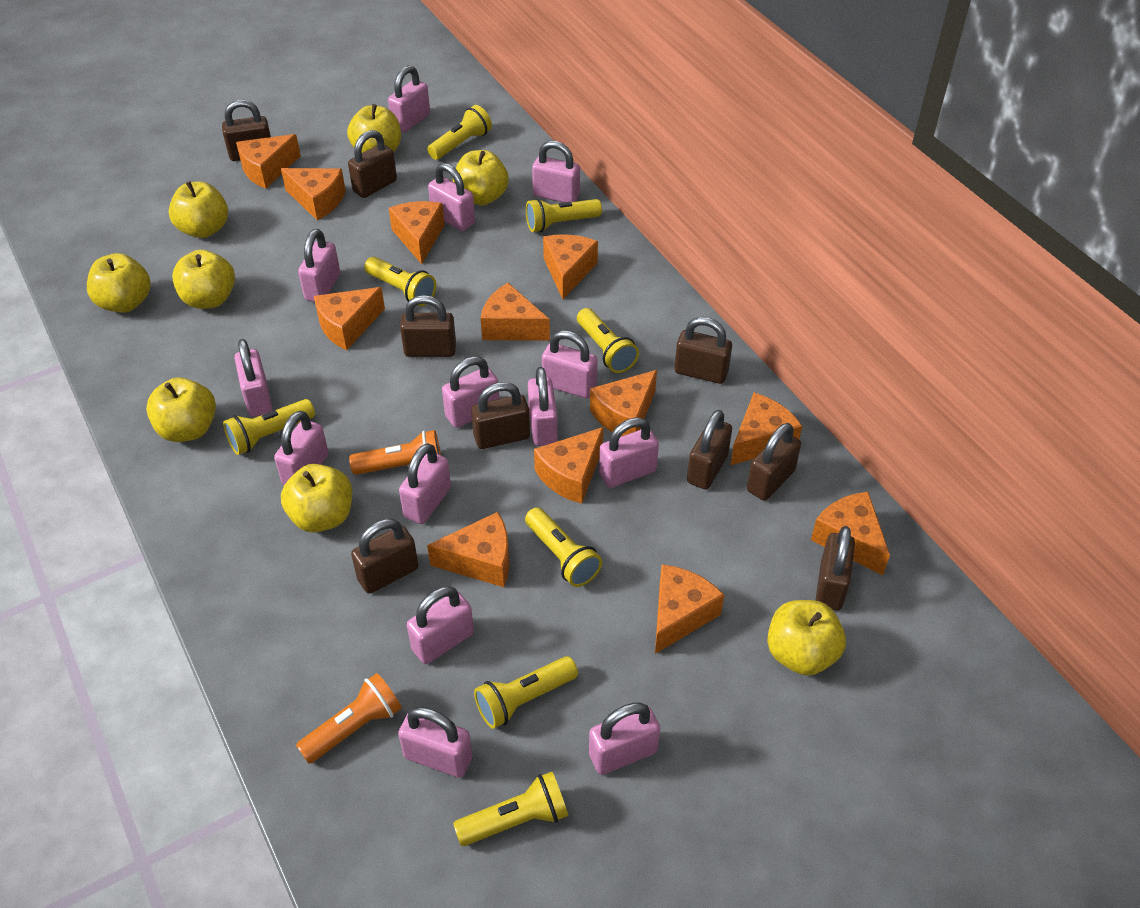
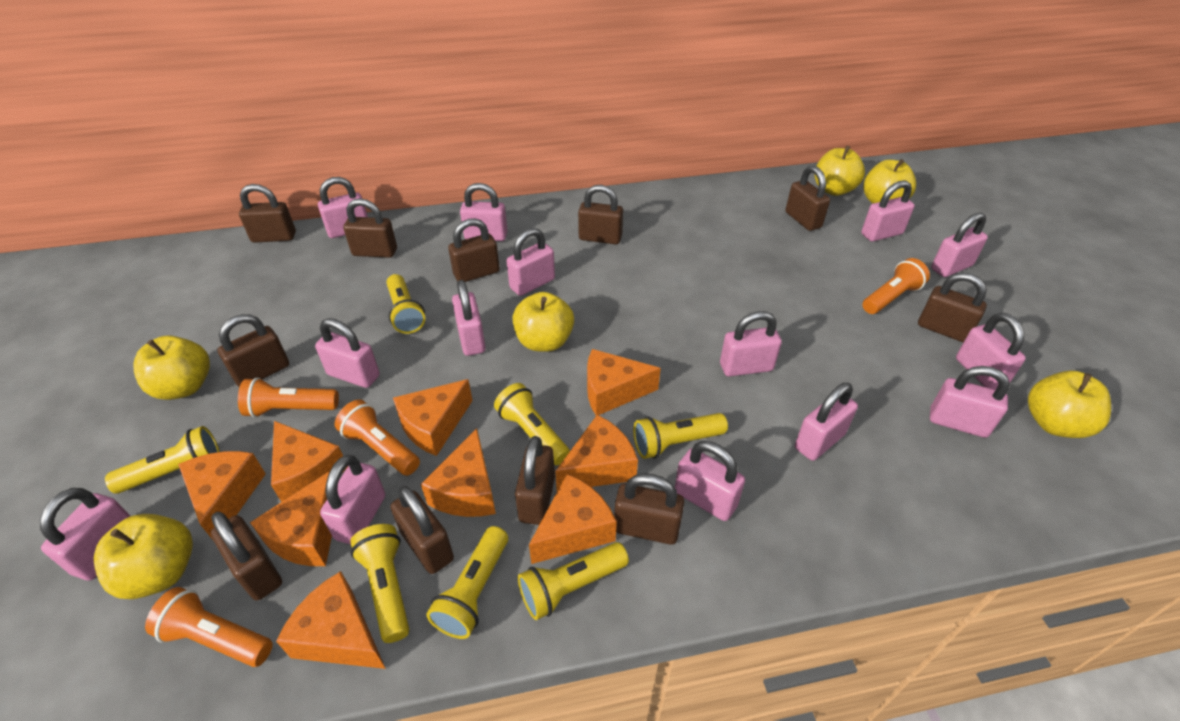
brown padlock: [222,100,271,161] [348,130,397,198] [351,519,418,594] [400,295,456,357] [471,382,530,449] [675,317,732,384] [687,410,732,490] [747,423,801,501] [815,526,855,610] = 9 -> [211,512,282,601] [217,314,289,387] [239,184,296,243] [343,198,397,258] [390,486,454,574] [448,218,500,282] [515,436,555,525] [578,185,623,244] [614,473,684,545] [786,166,830,231] [918,272,987,342] = 11
orange cheese: [236,134,301,189] [281,168,346,220] [314,287,385,350] [389,201,445,264] [427,512,509,587] [481,283,550,341] [534,427,603,504] [543,234,598,299] [590,370,657,436] [655,564,724,654] [730,393,802,465] [811,492,890,575] = 12 -> [178,451,266,540] [250,470,332,566] [271,421,348,502] [276,571,386,669] [393,379,473,456] [421,428,496,517] [529,474,617,564] [555,415,638,491] [587,349,661,415] = 9
orange flashlight: [296,673,402,764] [349,430,441,475] = 2 -> [145,587,273,667] [238,377,339,418] [334,400,420,476] [862,258,930,314] = 4
yellow apple: [87,253,151,313] [146,377,216,442] [169,181,228,238] [172,250,235,309] [281,464,352,532] [347,104,401,153] [453,150,509,205] [767,600,846,676] = 8 -> [94,514,193,599] [133,335,210,400] [512,292,574,352] [815,146,865,196] [863,159,916,203] [1028,371,1111,438] = 6
yellow flashlight: [223,399,315,455] [364,257,436,306] [427,105,492,160] [453,772,568,846] [474,656,578,729] [525,507,602,587] [526,198,602,232] [577,308,639,373] = 8 -> [105,426,220,493] [350,524,409,643] [386,274,425,334] [426,526,508,639] [494,383,570,465] [518,542,629,620] [633,413,728,459] = 7

